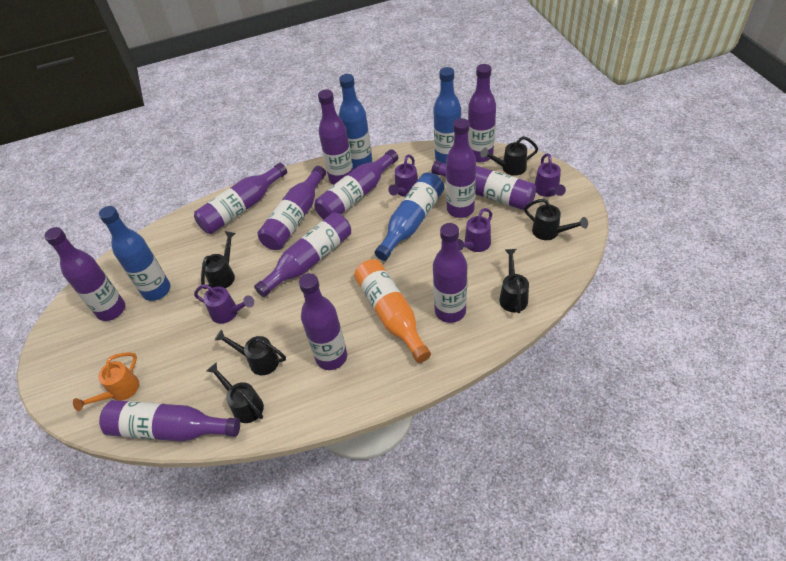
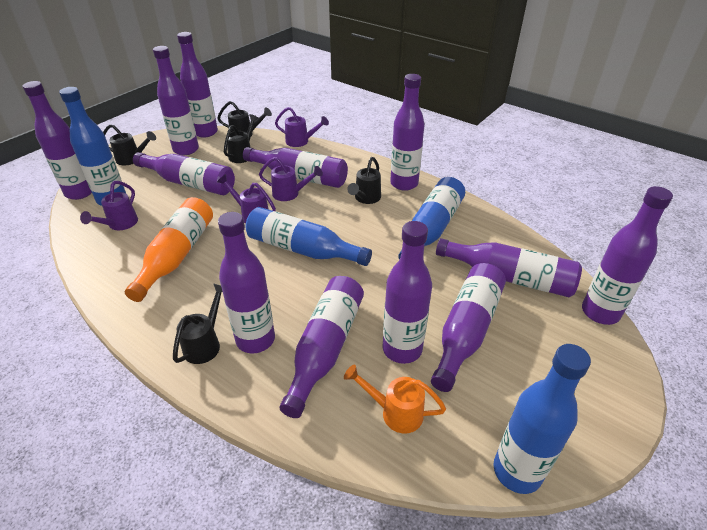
black watering can: [201,231,236,289] [206,362,264,423] [215,330,286,375] [480,136,538,176] [499,249,529,313] [524,199,588,240] = 6 -> [103,124,156,165] [173,283,222,364] [217,101,272,136] [224,114,259,163] [347,157,381,204] = 5

